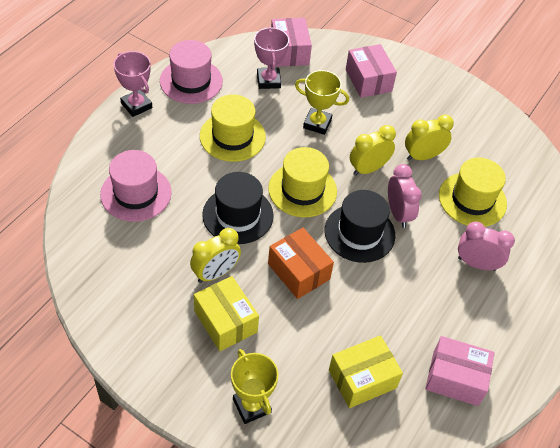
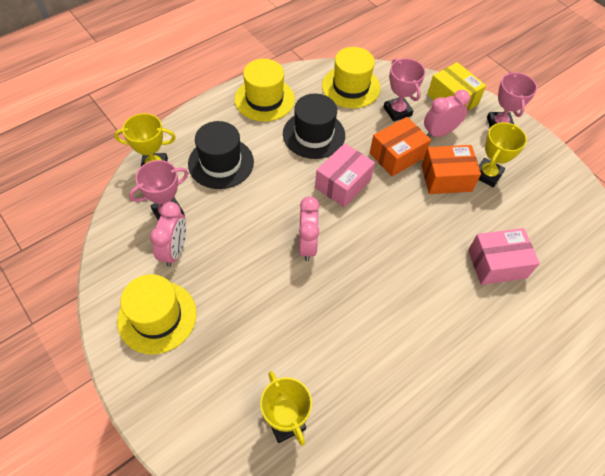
orange box: [268,228,334,299] = 1 -> [370,117,431,176] [421,145,481,194] = 2
pink box: [271,18,312,67] [346,44,397,98] [425,336,495,406] = 3 -> [315,143,375,207] [468,228,540,285] = 2
pink clock: [388,164,422,228] [458,221,515,271] = 2 -> [150,202,186,267] [299,196,320,261] [424,90,470,137] = 3
pink hat: [100,150,172,222] [160,40,223,104] = 2 -> none = 0
pink trophy: [114,51,152,117] [254,27,289,89] = 2 -> [129,160,188,220] [384,58,426,122] [487,71,537,128] = 3
yellow box: [194,276,259,351] [329,335,403,408] = 2 -> [427,62,486,111] = 1
yellow clock: [190,228,241,283] [350,125,396,176] [405,114,454,160] = 3 -> none = 0
yellow trophy: [231,349,279,424] [295,70,349,135] = 2 -> [114,113,176,166] [260,371,312,446] [479,122,527,188] = 3

